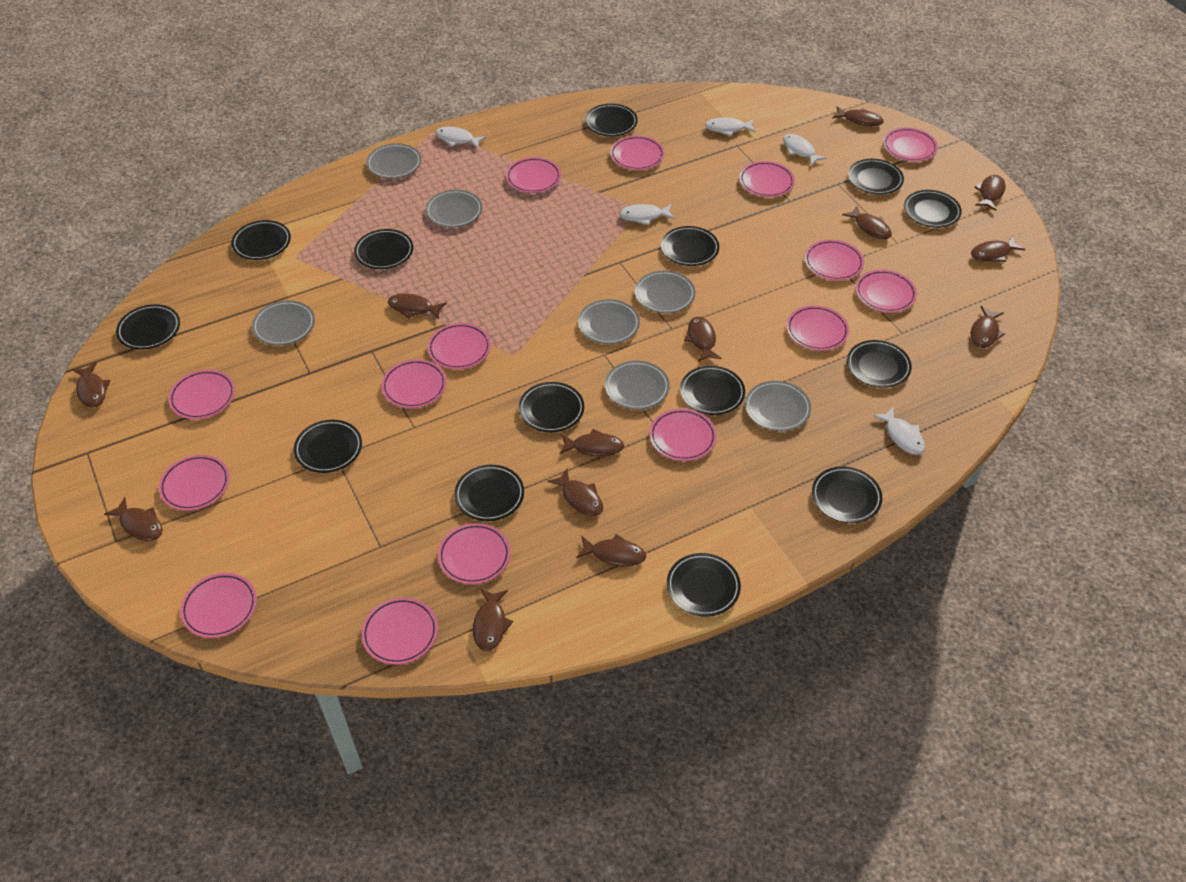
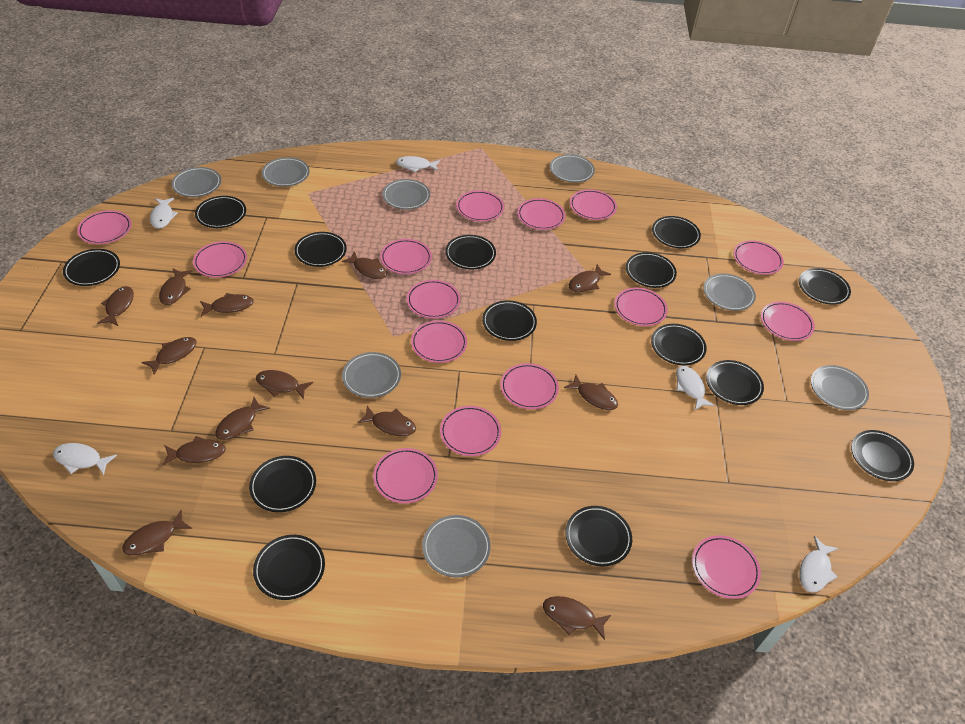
grey plate: [252,301,315,345] [366,144,421,179] [426,190,482,228] [578,299,640,344] [605,361,670,410] [635,270,695,313] [745,381,811,431] = 7 -> [172,167,221,197] [262,157,310,187] [342,352,401,398] [383,179,430,210] [422,515,491,578] [550,154,595,183] [703,274,756,311] [811,365,869,410] = 8

